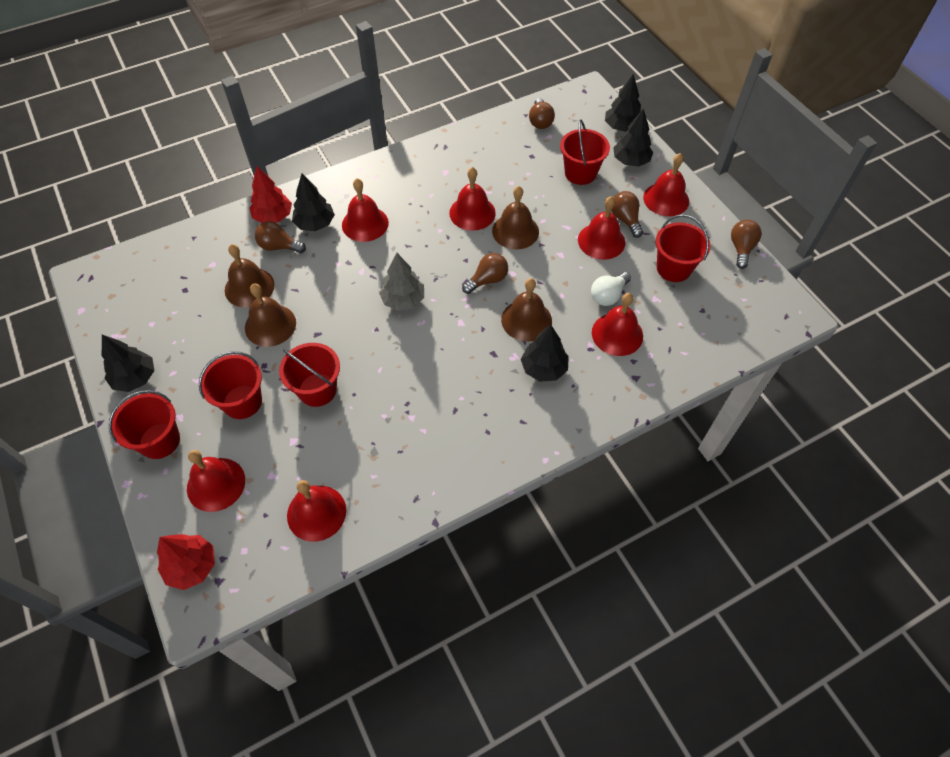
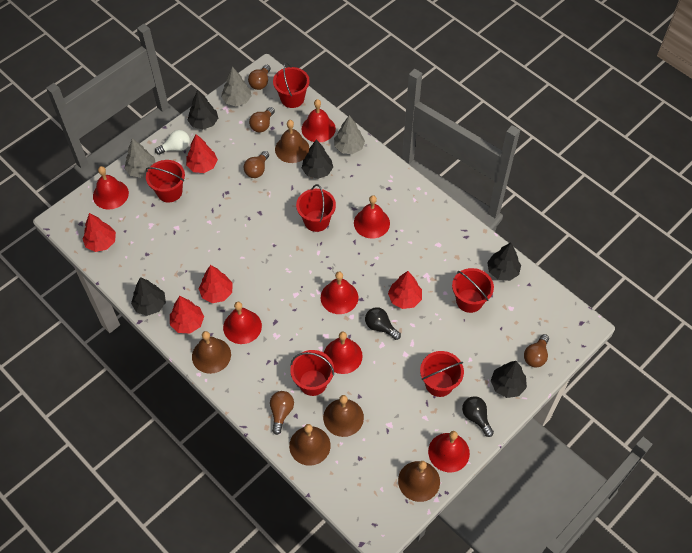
black light bulb: none = 0 -> [365,307,401,340] [462,396,494,437] = 2
brown bell: [225,244,275,308] [245,283,296,347] [492,186,539,249] [501,278,552,342] = 4 -> [192,331,231,374] [275,120,309,163] [289,424,331,466] [323,395,364,437] [398,461,440,502] = 5
grey tree: [379,253,424,311] = 1 -> [124,138,156,178] [221,67,252,106] [334,115,365,154] = 3
red bucket: [109,390,180,459] [199,351,262,419] [279,343,340,407] [560,119,610,185] [656,214,711,282] = 5 -> [146,160,185,202] [273,62,310,108] [290,350,334,396] [296,184,336,232] [420,351,464,397] [452,268,494,313] = 6
red tree: [157,534,215,590] [250,166,292,223] = 2 -> [82,213,116,252] [170,296,204,334] [186,134,218,173] [199,265,233,303] [388,271,422,309] = 5

